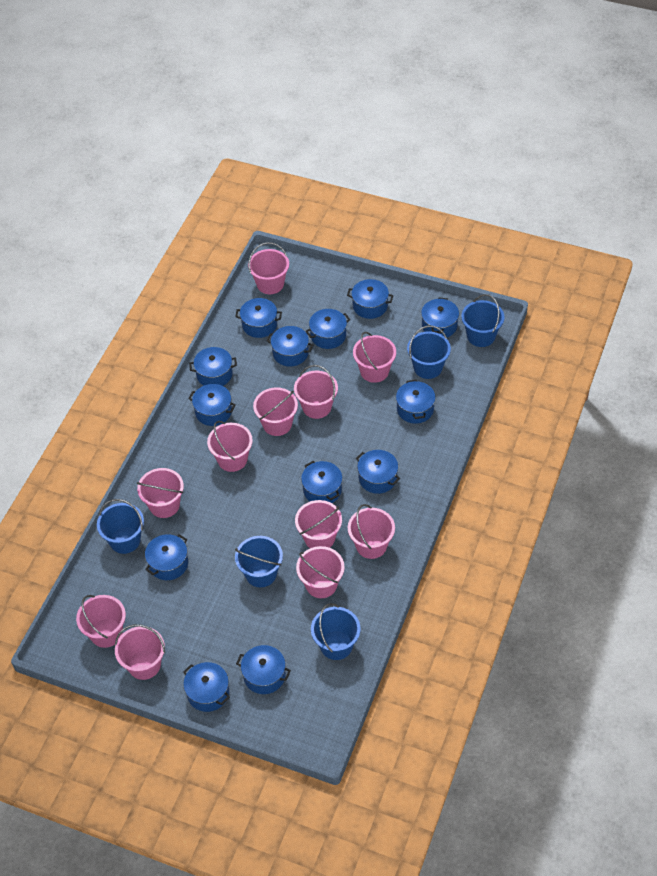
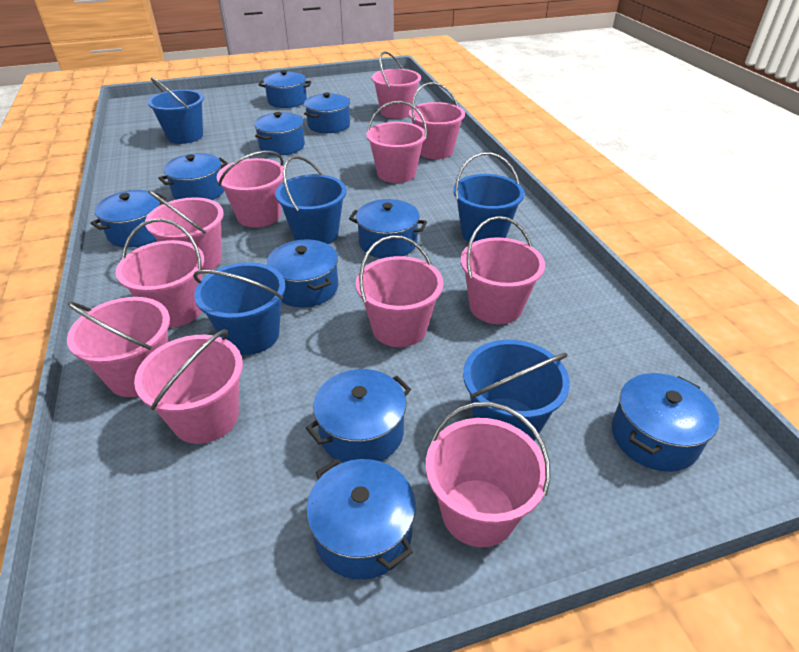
blue pot: [145,534,188,580] [183,662,230,712] [188,384,236,426] [189,347,237,386] [235,298,282,338] [236,645,291,694] [267,326,313,366] [301,461,343,503] [306,309,350,349] [347,279,393,319] [356,450,400,494] [396,380,436,424] [421,297,459,337] = 13 -> [90,190,166,248] [158,153,228,200] [254,112,305,155] [259,70,311,108] [267,239,338,307] [304,92,350,133] [306,369,411,463] [306,459,416,580] [349,199,427,258] [612,373,719,472] = 10

